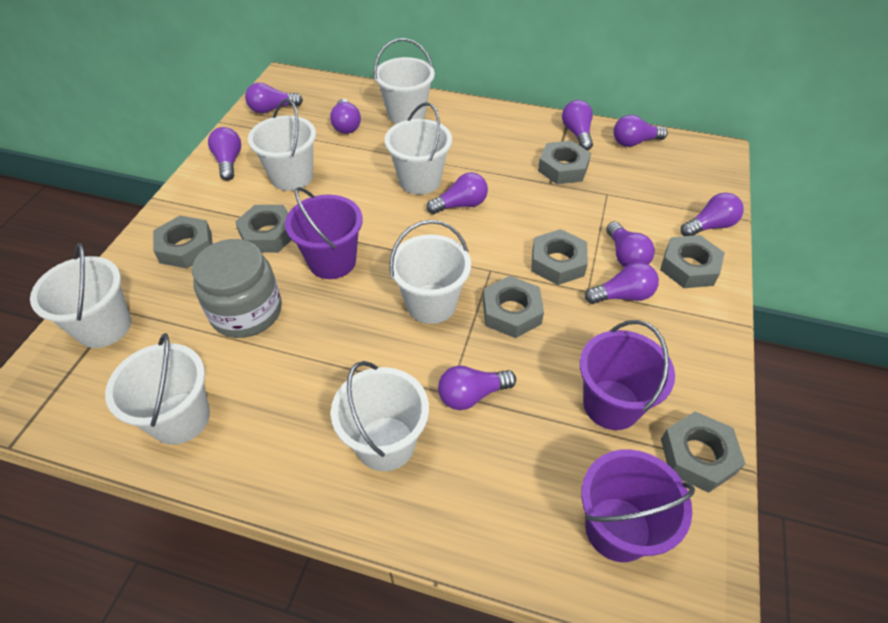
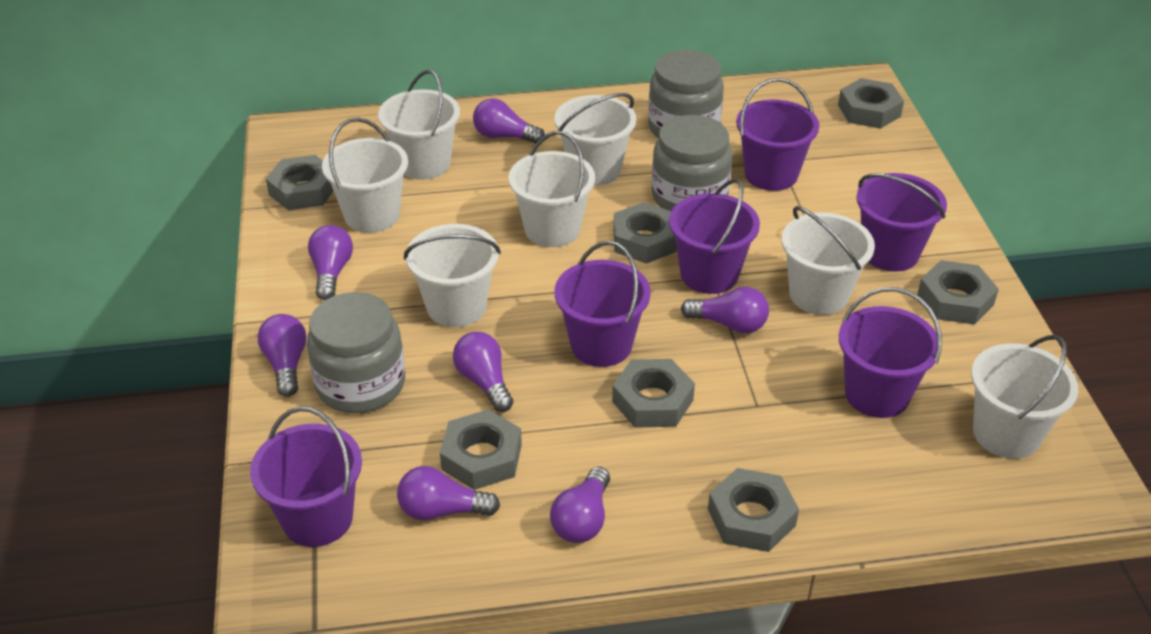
grey jar: [192,239,282,338] = 1 -> [307,292,405,413] [648,50,724,138] [652,115,732,211] = 3
purple bucket: [285,187,363,279] [580,320,675,430] [581,449,695,562] = 3 -> [250,406,362,547] [555,241,651,367] [669,179,760,294] [736,78,819,191] [839,287,942,418] [857,173,947,272] = 6
purple light bulb: [208,127,241,181] [245,83,303,113] [330,99,361,134] [426,172,488,214] [438,365,516,410] [562,100,593,151] [585,262,659,304] [606,222,655,267] [613,115,668,147] [681,193,744,236] = 10 -> [257,314,307,397] [308,225,353,300] [397,466,500,521] [453,332,513,412] [473,98,545,144] [550,467,610,543] [681,287,769,333] = 7

